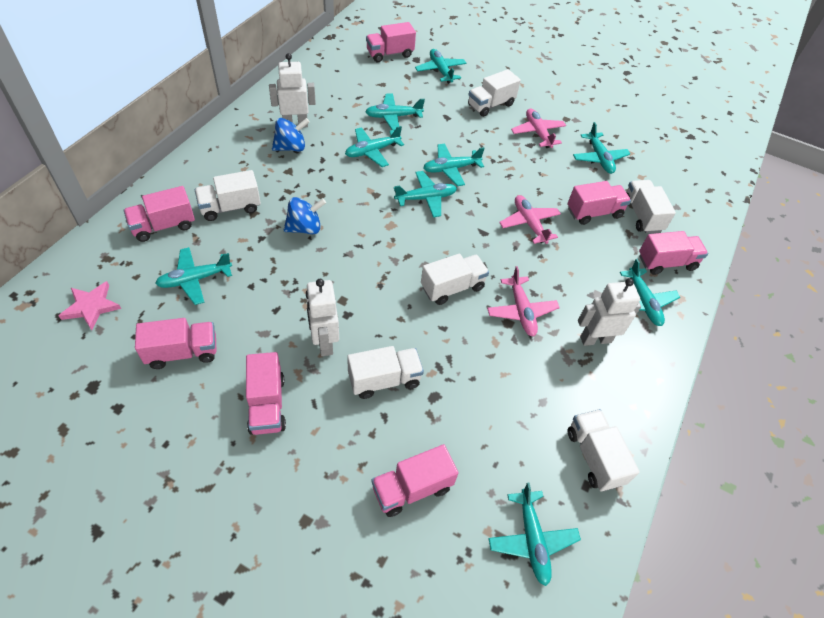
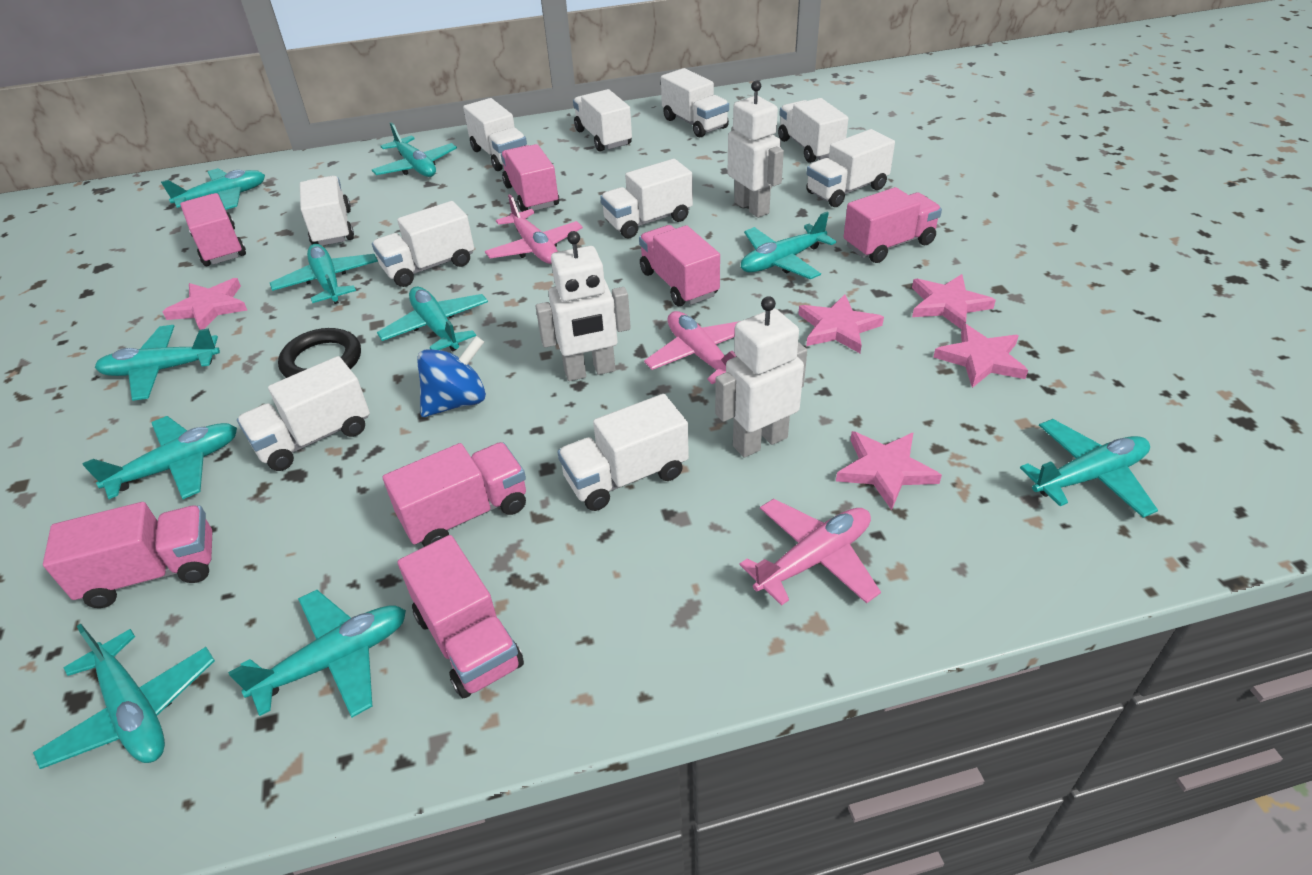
black ring: none = 0 -> [278,328,361,378] = 1
blue spinning top: [272,118,310,151] [284,197,326,234] = 2 -> [417,336,486,417] = 1
pink star: [59,281,121,330] = 1 -> [162,278,247,330] [798,294,884,353] [836,431,942,510] [912,274,996,330] [933,323,1028,388] = 5
turquoise plane: [155,247,232,305] [345,126,404,167] [365,93,425,131] [394,171,457,217] [415,49,467,84] [423,143,485,186] [488,482,581,586] [573,122,630,174] [620,259,680,326] = 9 -> [33,624,215,769] [82,416,237,499] [95,325,220,401] [161,168,265,210] [228,590,406,717] [270,244,378,304] [372,122,457,177] [377,287,488,352] [741,212,836,279] [1020,419,1158,518] = 10
white truck: [195,170,261,221] [347,346,424,399] [421,253,489,305] [468,69,521,117] [567,409,640,491] [626,180,676,233] = 6 -> [237,356,370,471] [300,176,354,246] [372,201,474,287] [463,98,527,171] [557,394,689,511] [573,89,632,152] [600,159,693,238] [661,68,729,137] [778,98,848,163] [806,129,895,207] = 10

